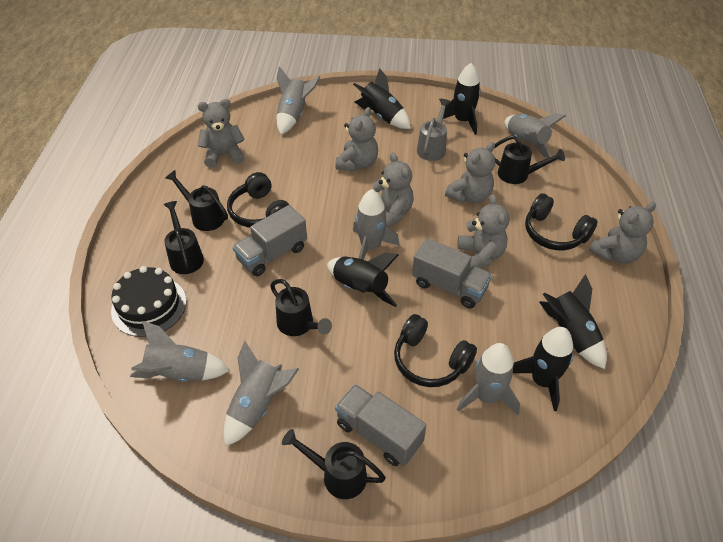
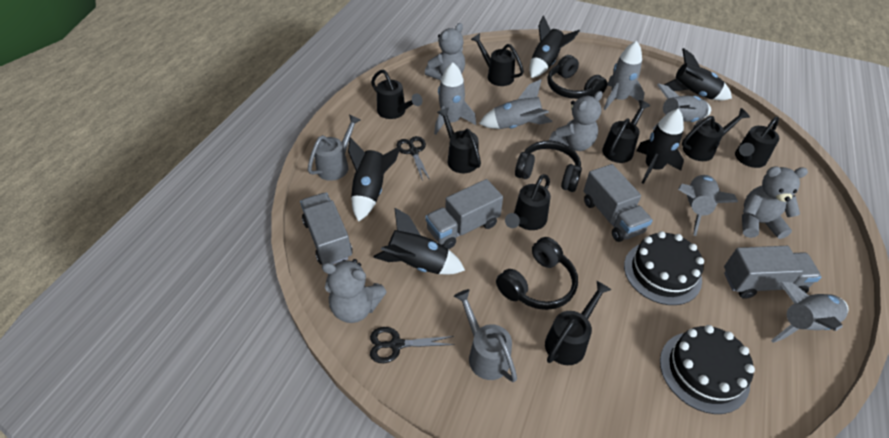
black cake: [111,266,186,337] = 1 -> [624,231,704,305] [660,325,755,414] = 2
black scissors: none = 0 -> [370,327,455,363] [396,136,430,181] = 2
black watering can: [163,201,204,274] [165,170,228,231] [270,279,332,336] [282,429,386,499] [494,135,565,184] = 5 -> [371,70,422,119] [437,107,481,173] [471,33,524,86] [505,174,551,230] [545,281,611,365] [602,100,651,163] [682,108,750,161] [735,117,779,168] = 8
grey teddy bear: [198,99,245,168] [335,107,378,171] [372,152,414,227] [445,142,495,203] [457,194,509,270] [589,202,656,264] = 6 -> [322,259,387,323] [425,23,465,80] [549,91,603,151] [742,166,808,239] = 4
grey truck: [233,205,307,276] [335,384,426,466] [412,238,492,308] = 3 -> [300,193,353,265] [425,179,503,249] [584,164,653,242] [724,246,821,299] = 4
grey watering can: [417,99,451,161] = 1 -> [308,115,360,181] [454,289,517,382] = 2

